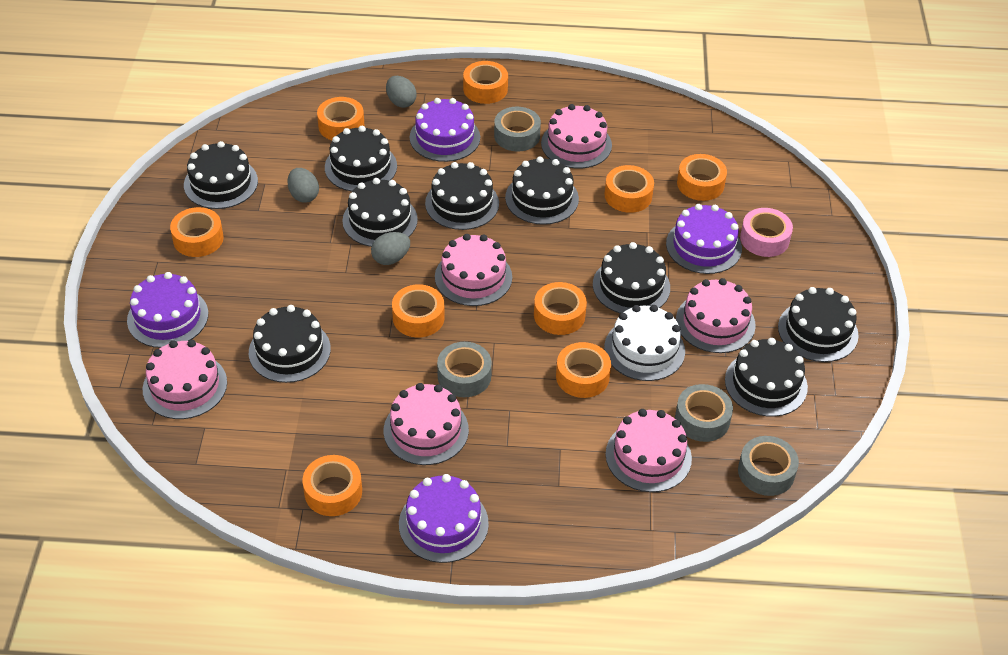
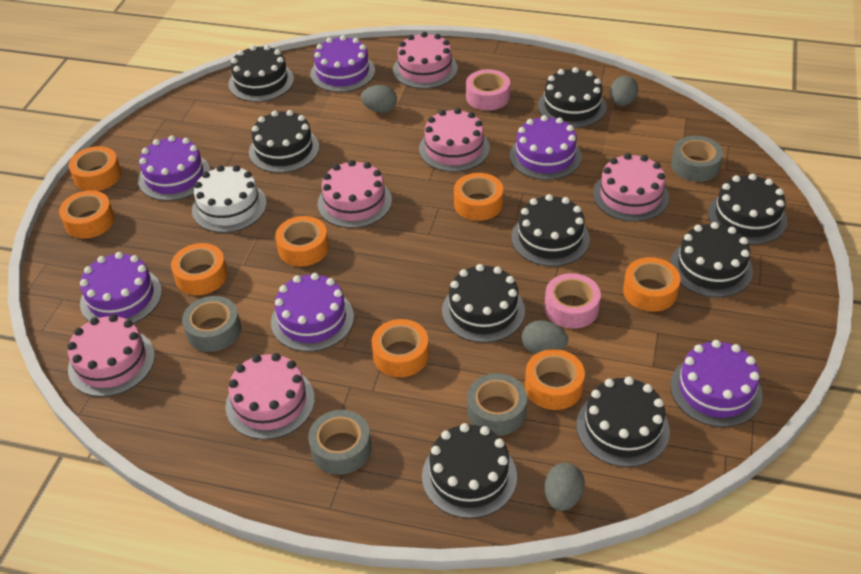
grey egg: [287,168,319,203] [371,232,410,265] [386,76,417,108] = 3 -> [361,85,397,113] [522,320,568,354] [545,463,585,511] [610,76,638,106] = 4
orange tape: [170,207,224,257] [303,455,362,516] [317,97,364,140] [392,284,445,337] [463,61,508,104] [534,282,587,335] [556,342,611,398] [605,165,654,213] [677,154,727,201] = 9 -> [59,190,115,239] [69,146,121,191] [171,243,228,295] [275,216,329,267] [372,319,429,377] [454,173,503,221] [525,349,585,410] [623,257,681,312] = 8
pink tape: [740,208,793,257] = 1 -> [466,69,510,111] [544,273,601,329] = 2
purple cake: [127,272,208,348] [399,474,489,563] [410,98,480,162] [666,204,742,274] = 4 -> [80,252,162,324] [138,135,211,201] [271,273,354,352] [310,35,375,92] [510,115,582,180] [670,340,762,427] = 6

